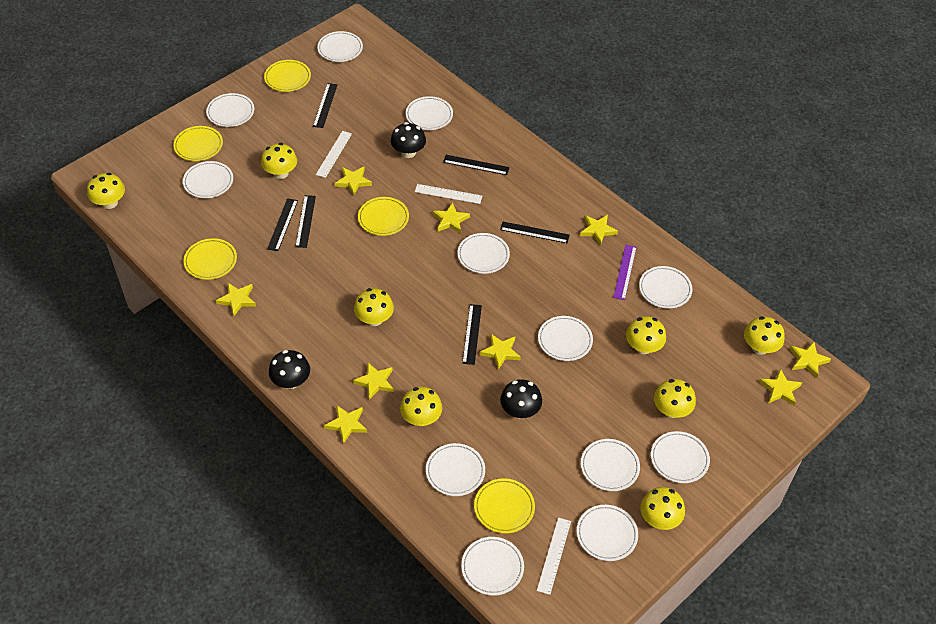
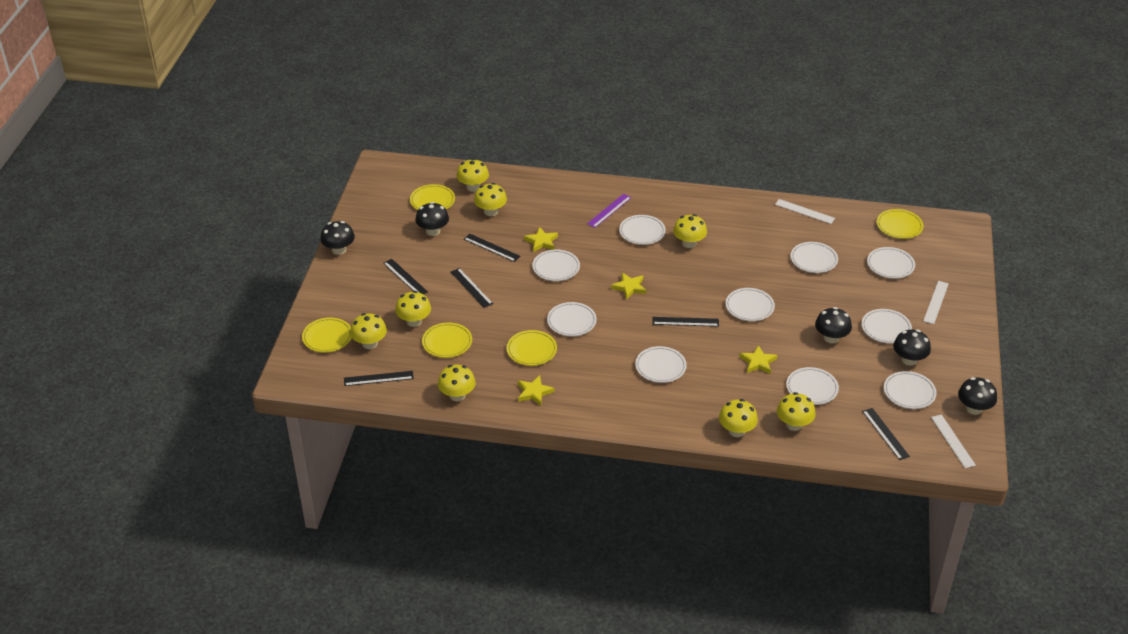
black mushroom: [269,350,310,389] [391,122,426,158] [500,379,542,419] = 3 -> [320,221,355,255] [415,202,449,236] [815,307,852,344] [893,330,931,366] [958,377,997,415] = 5
white plate: [183,161,233,198] [206,93,254,127] [317,31,363,62] [406,96,453,130] [426,443,485,496] [458,233,510,274] [461,537,524,596] [538,316,593,361] [577,505,638,561] [581,439,640,491] [639,266,692,308] [651,431,710,483] = 12 -> [533,250,580,281] [547,302,597,336] [619,215,666,245] [635,346,687,383] [726,288,775,321] [786,367,839,405] [790,242,838,273] [862,309,912,343] [867,247,915,279] [884,371,937,409] = 10
yellow star: [216,283,256,316] [324,405,367,444] [335,167,372,196] [353,363,394,400] [433,202,470,233] [480,333,521,369] [580,215,618,246] [759,368,802,406] [790,342,831,378] = 9 -> [518,375,555,406] [524,227,558,252] [611,273,646,300] [739,345,777,374] = 4

